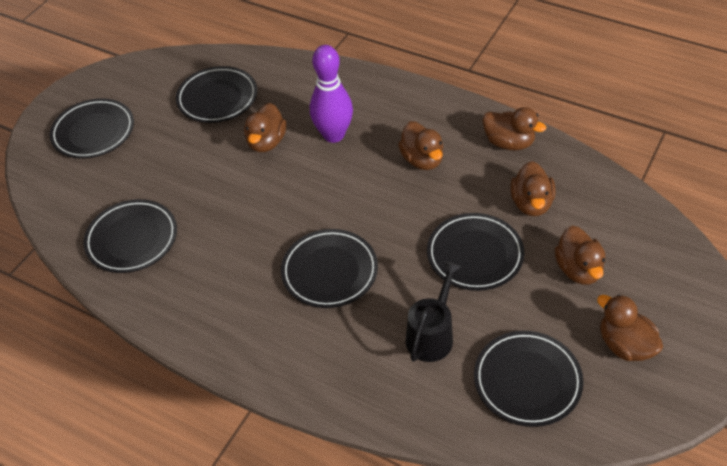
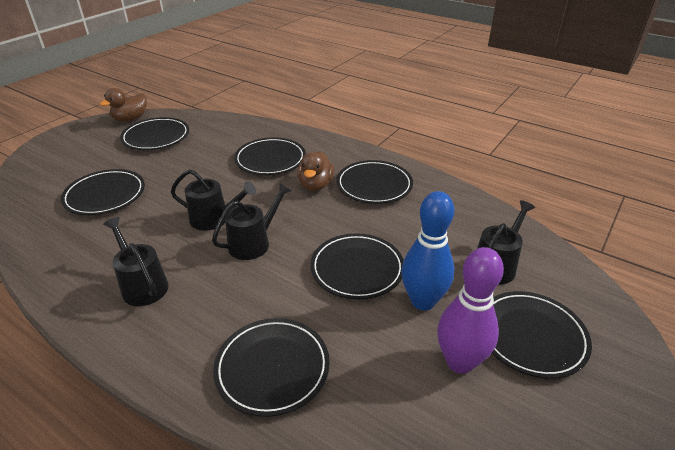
black plate: [50,98,134,159] [83,199,177,273] [176,66,257,123] [281,229,378,308] [427,213,524,291] [474,331,584,427] = 6 -> [61,169,145,215] [120,117,189,150] [213,318,330,417] [234,137,306,175] [310,233,404,299] [336,160,413,204] [492,291,592,379] = 7
black watering can: [405,261,461,362] = 1 -> [103,217,169,306] [171,169,256,231] [212,183,291,260] [477,200,535,285] = 4
blue bowling pin: none = 0 -> [401,191,454,310] = 1
brown duck: [244,103,286,152] [398,121,443,170] [483,107,546,150] [510,161,555,216] [555,226,605,285] [597,295,663,361] = 6 -> [100,88,146,122] [297,151,335,191] = 2

